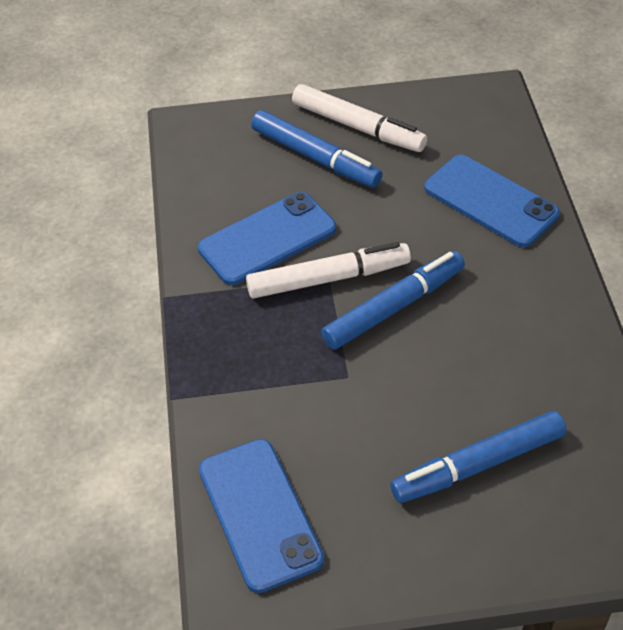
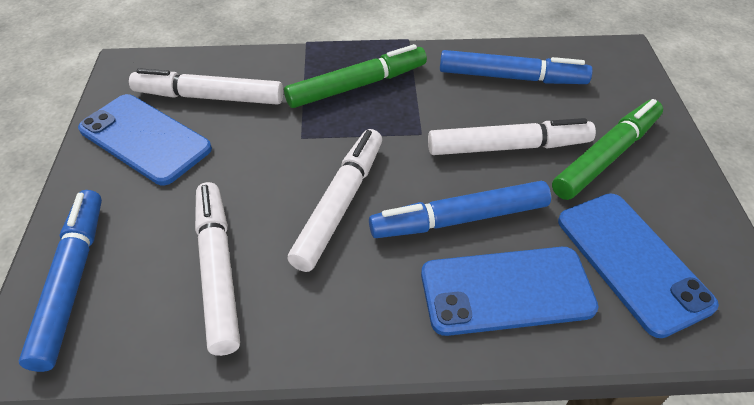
green marker: none = 0 -> [284,44,427,108] [552,99,663,200] = 2
white marker: [246,242,411,299] [292,84,427,152] = 2 -> [129,68,283,105] [195,182,240,356] [287,129,382,272] [428,118,596,155] = 4

